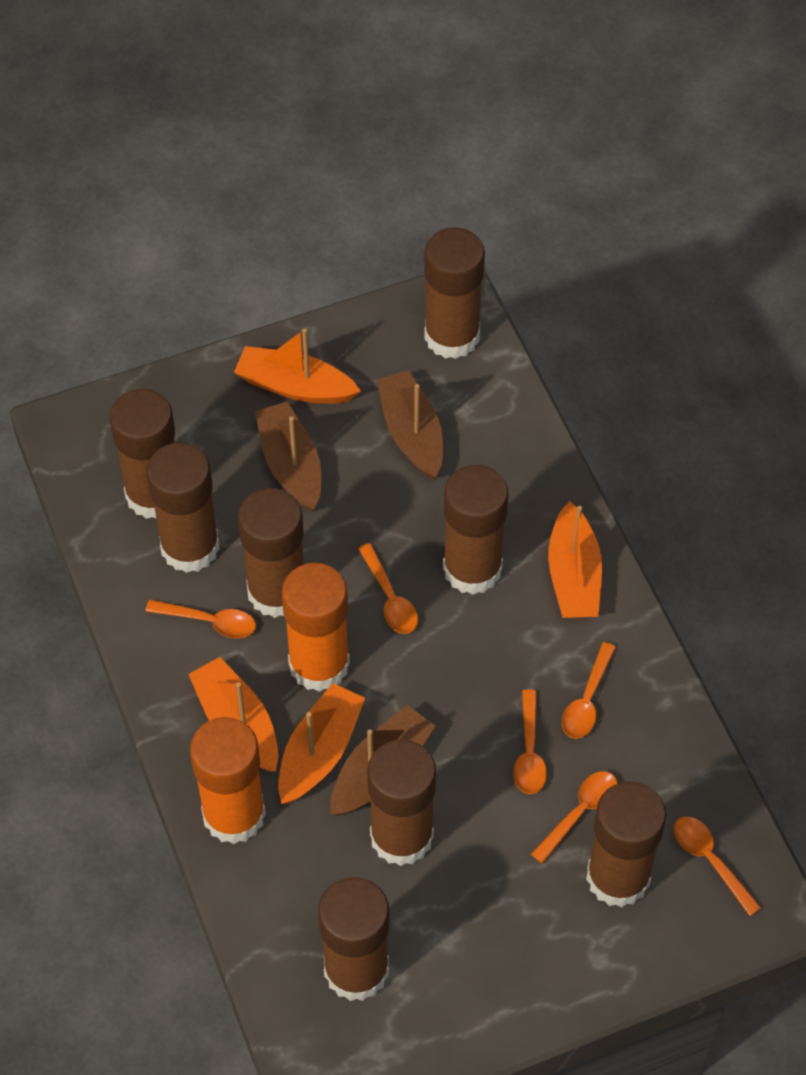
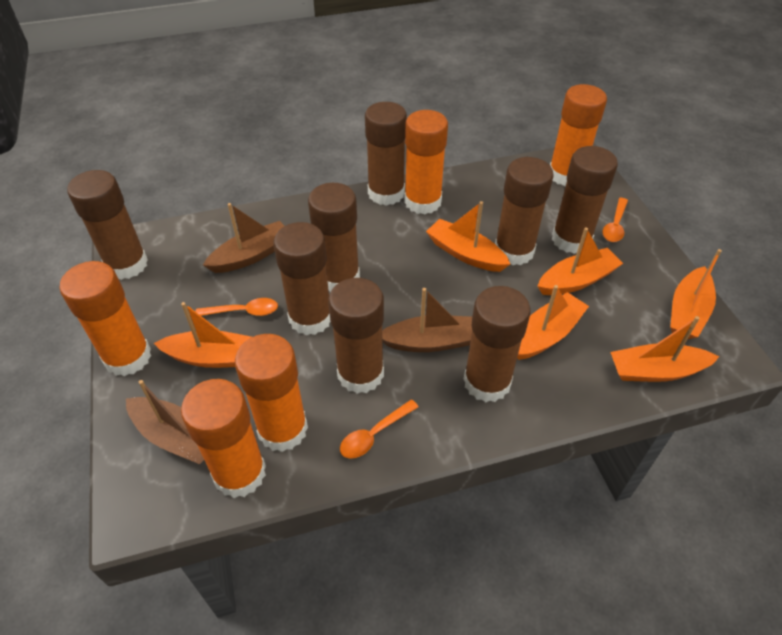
orange boat: [188,657,278,772] [234,329,361,404] [278,683,365,804] [548,501,602,618] = 4 -> [154,302,251,368] [426,201,510,272] [517,285,589,360] [538,227,623,295] [611,316,719,382] [670,249,722,339] = 6
orange glue stick: [190,717,266,844] [281,562,350,692] = 2 -> [60,261,151,376] [181,379,266,498] [235,334,308,452] [404,110,448,215] [550,84,607,186] = 5
orange spoon: [145,599,256,638] [358,543,418,634] [513,690,547,794] [531,771,618,864] [562,642,616,739] [674,817,761,916] = 6 -> [195,298,278,316] [340,399,418,459] [602,198,628,242] = 3

